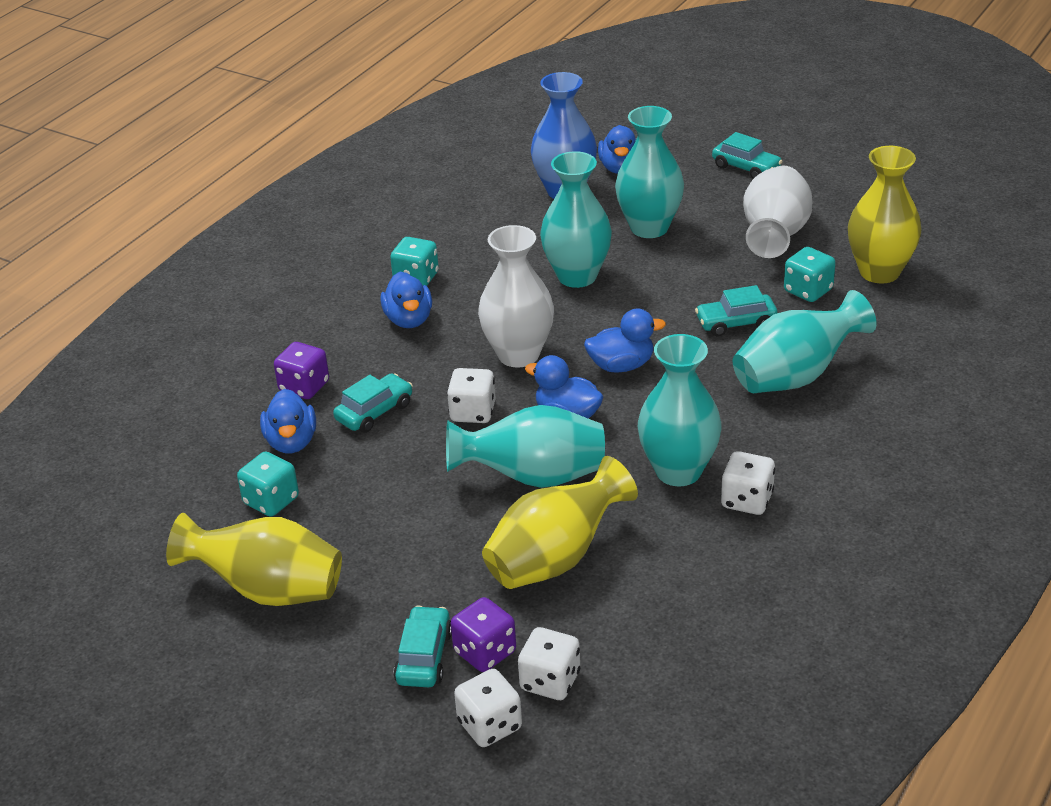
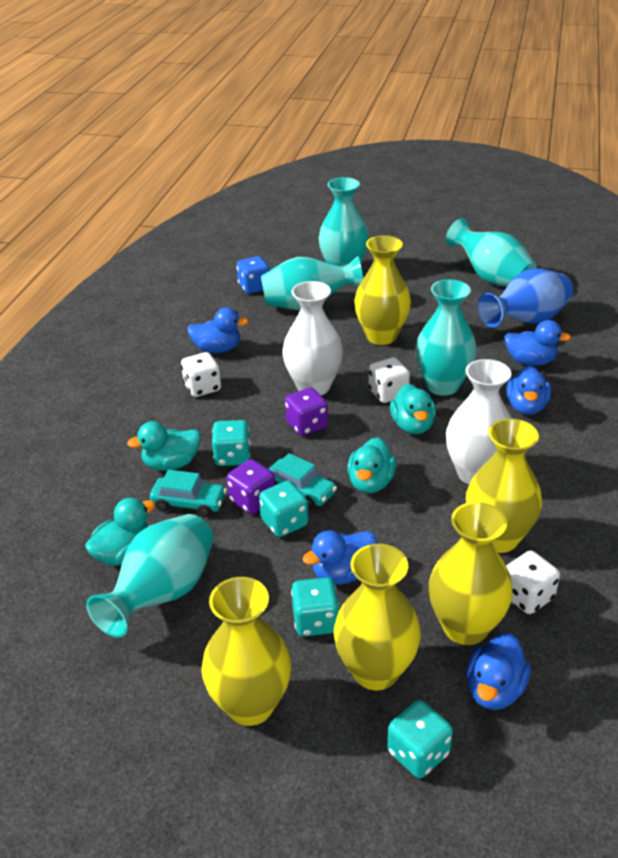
blue dice: none = 0 -> [237,256,270,294] = 1
turquoise car: [333,373,413,433] [393,605,452,687] [695,285,778,336] [712,132,783,179] = 4 -> [150,470,227,517] [269,453,337,509] = 2
turquoise dice: [237,452,299,517] [390,237,439,286] [784,247,836,302] = 3 -> [212,420,251,466] [259,481,308,537] [291,577,340,637] [387,700,453,778] = 4
turquoise duck: none = 0 -> [85,498,155,566] [127,421,200,471] [347,437,396,493] [390,383,436,434] = 4
white dice: [447,368,496,423] [454,669,522,747] [518,627,580,700] [721,451,775,515] = 4 -> [181,352,221,397] [368,357,410,403] [506,550,560,614] = 3
yellow vase: [166,513,342,606] [482,456,638,589] [848,146,922,283] = 3 -> [201,577,291,726] [334,544,421,690] [354,235,411,345] [429,502,513,645] [466,418,542,553] = 5

